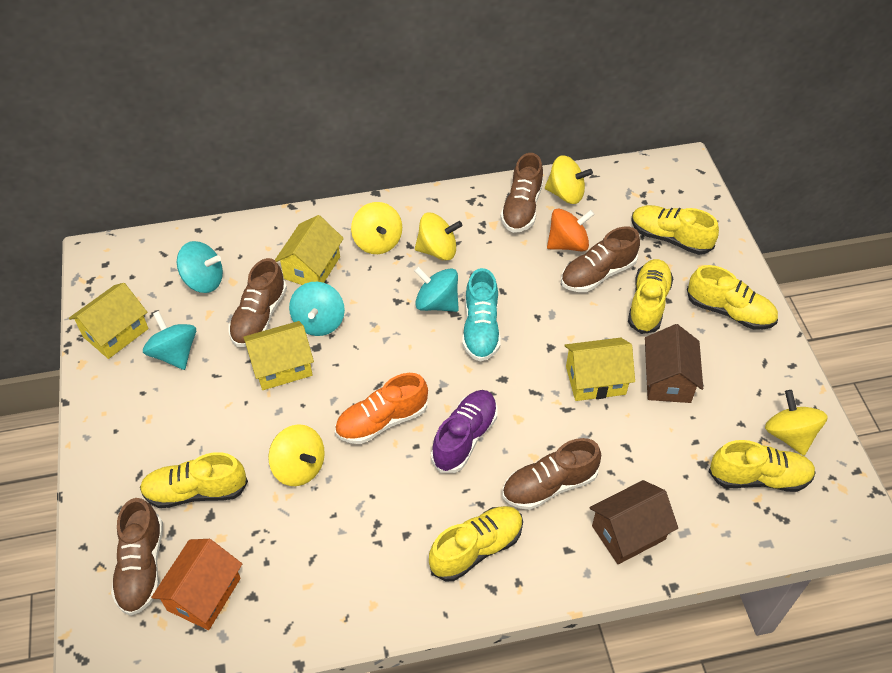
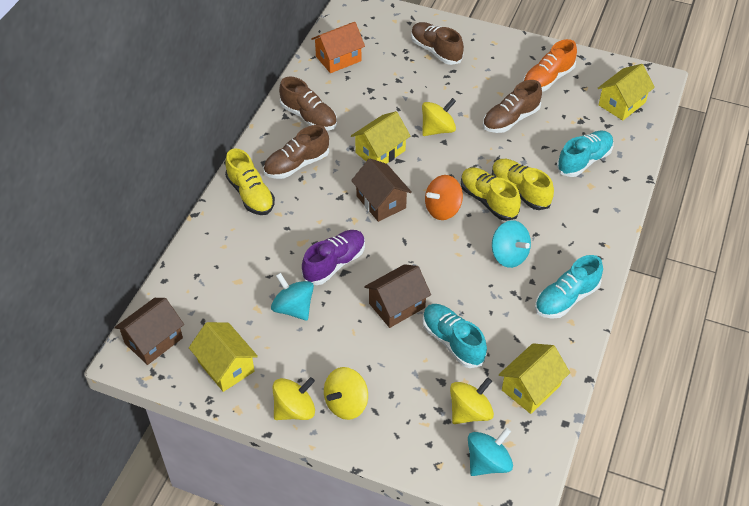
brown house: [589,480,678,564] [645,324,703,403] = 2 -> [114,298,184,365] [351,158,412,222] [364,264,431,328] = 3
brown shoe: [111,498,163,616] [228,258,287,347] [500,153,543,233] [502,438,601,510] [561,227,640,292] = 5 -> [263,125,329,179] [279,76,337,131] [411,22,464,65] [483,80,542,133] = 4
turquoise shoe: [462,268,501,361] = 1 -> [422,304,487,368] [535,255,603,319] [556,131,614,177] = 3
turquoise spinning top: [143,311,196,370] [177,241,223,293] [289,282,345,336] [414,266,459,312] = 4 -> [271,273,314,321] [468,427,513,476] [492,220,531,268] = 3
yellow shoe: [140,452,248,508] [429,506,523,581] [628,259,674,334] [631,205,719,255] [687,265,778,330] [708,440,816,492] = 6 -> [225,149,275,215] [461,167,521,221] [492,159,554,210] = 3
yellow spinning top: [268,424,325,486] [351,202,402,254] [415,213,463,260] [545,155,593,204] [765,390,828,456] = 5 -> [273,377,315,420] [324,367,368,420] [422,98,456,136] [450,377,494,424] = 4

